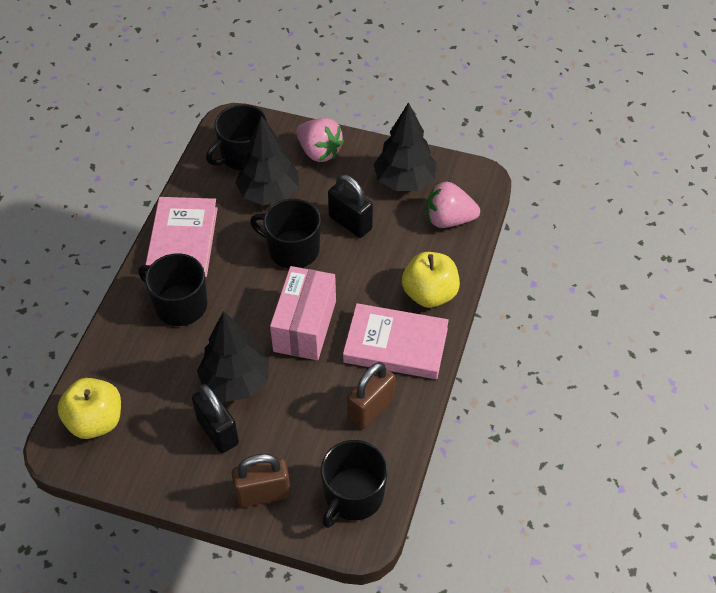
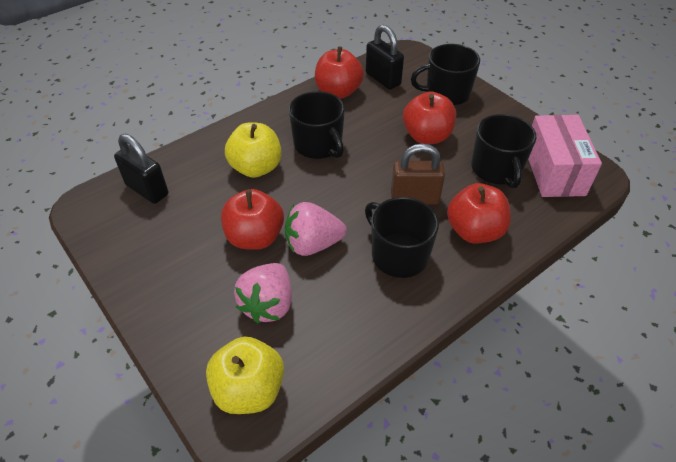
black tree: [197,311,269,402] [235,116,299,205] [374,102,437,191] = 3 -> none = 0
brown padlock: [232,454,291,507] [347,362,395,429] = 2 -> [391,143,445,204] = 1
pink book: [145,197,218,277] [343,303,449,379] = 2 -> none = 0
red apple: none = 0 -> [221,189,284,250] [315,46,364,99] [403,91,456,144] [447,183,511,244] = 4

